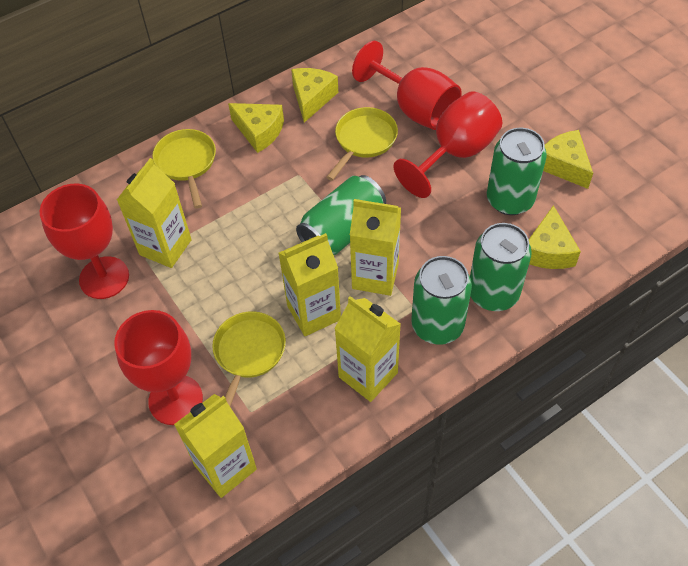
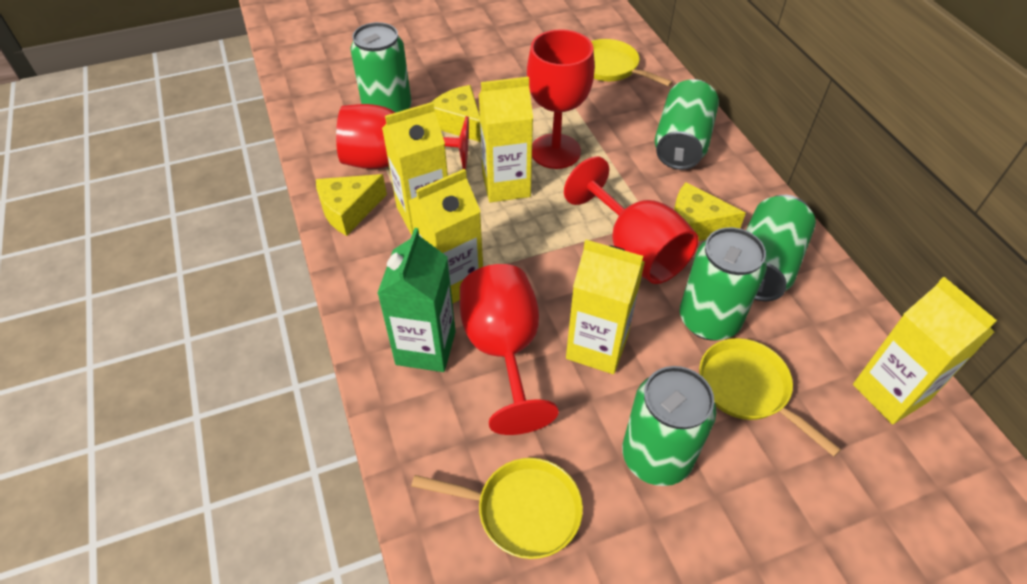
green can: [296,175,386,255] [411,256,472,345] [470,223,532,311] [487,128,547,215] = 4 -> [351,22,412,112] [622,366,716,486] [655,79,719,170] [680,227,767,340] [746,195,816,301] = 5
green carton: none = 0 -> [377,228,456,372] = 1
yellow cheese: [228,103,284,153] [291,68,338,122] [529,205,581,269] [543,130,593,189] = 4 -> [316,174,387,236] [432,85,481,142] [674,182,746,241] = 3

